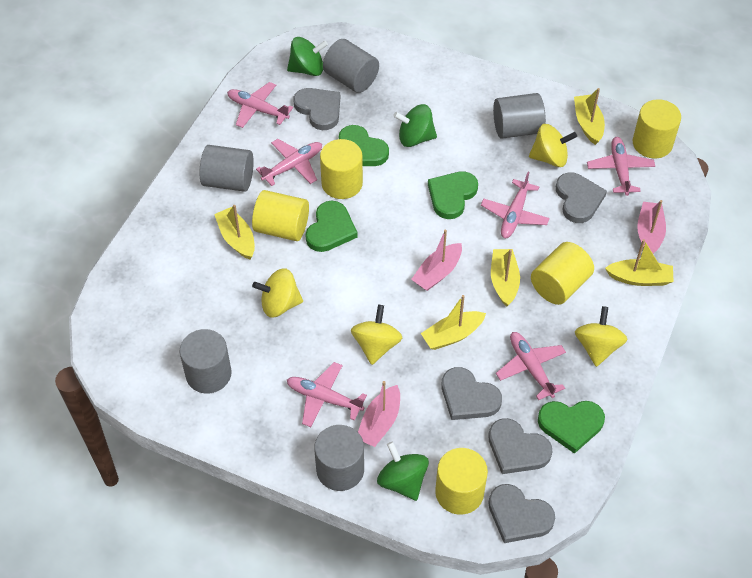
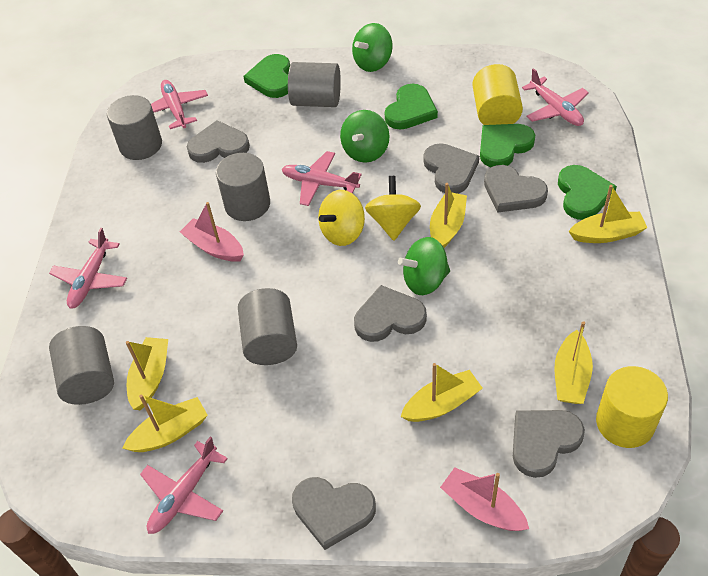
grey heart: [293,88,340,130] [442,367,502,420] [488,418,552,474] [488,484,555,543] [556,172,607,223] = 5 -> [187,120,250,163] [292,477,376,550] [354,285,427,342] [423,143,479,194] [484,165,548,213] [513,410,585,478] = 6
pink boat: [358,381,400,447] [411,230,462,291] [637,200,666,253] = 3 -> [180,202,244,262] [440,467,529,531] = 2
pink plane: [227,82,293,128] [256,139,322,186] [287,362,367,427] [481,172,550,238] [496,332,566,400] [587,137,655,196] = 6 -> [49,228,127,308] [140,437,228,534] [151,80,208,129] [282,151,362,206] [522,68,589,126] = 5
yellow boat: [214,205,255,259] [421,295,486,350] [491,249,520,307] [574,88,605,145] [605,239,674,286] = 5 -> [123,394,208,452] [126,337,168,410] [400,363,483,422] [430,183,467,248] [554,321,593,404] [569,185,647,243] = 6
yellow cylinder: [252,190,309,241] [320,139,363,199] [435,448,488,515] [531,242,594,305] [632,99,681,158] = 5 -> [472,64,523,125] [596,366,668,448] = 2
yellow spinning top: [252,268,303,318] [351,305,402,365] [529,124,577,167] [575,306,627,367] = 4 -> [318,190,365,246] [365,176,421,241] = 2

